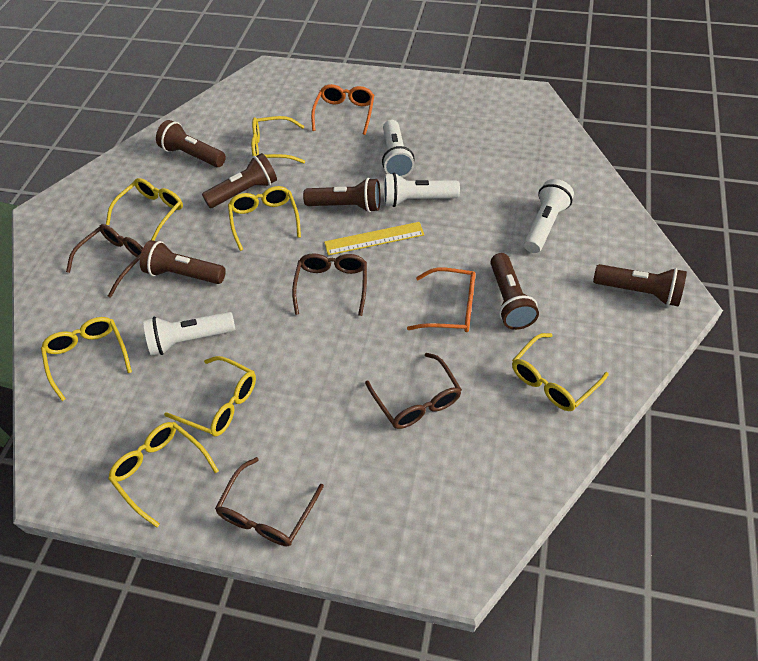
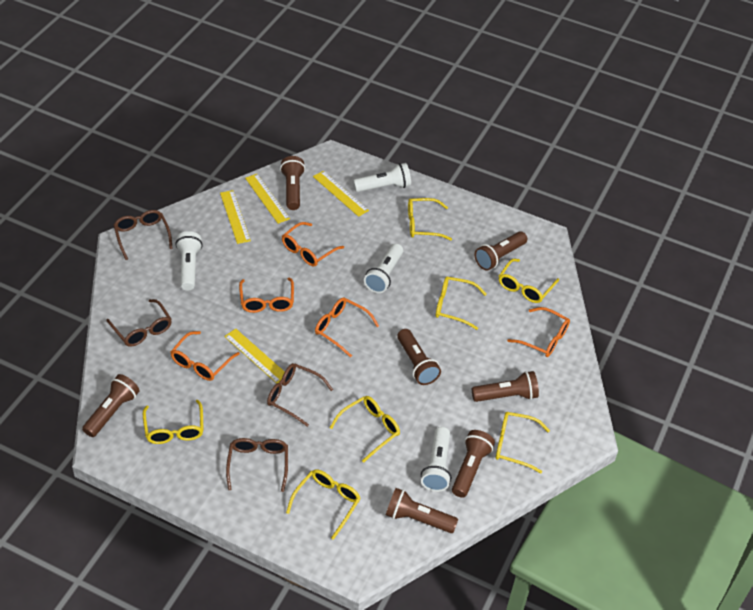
brown flashlight: [140,240,226,284] [156,120,226,167] [202,153,277,208] [303,178,381,212] [490,253,539,330] [593,264,687,306] = 6 -> [82,374,140,437] [280,156,305,210] [386,488,458,533] [397,329,441,385] [452,430,495,498] [472,371,539,402] [474,231,527,271] = 7
orange glasses: [311,84,374,135] [407,268,476,332] = 2 -> [171,331,240,381] [239,278,294,313] [282,222,344,266] [315,298,379,358] [507,307,570,357] = 5
yellow ruler: [324,222,424,255] = 1 -> [220,190,251,244] [224,329,285,383] [245,174,290,224] [313,171,369,217] = 4

